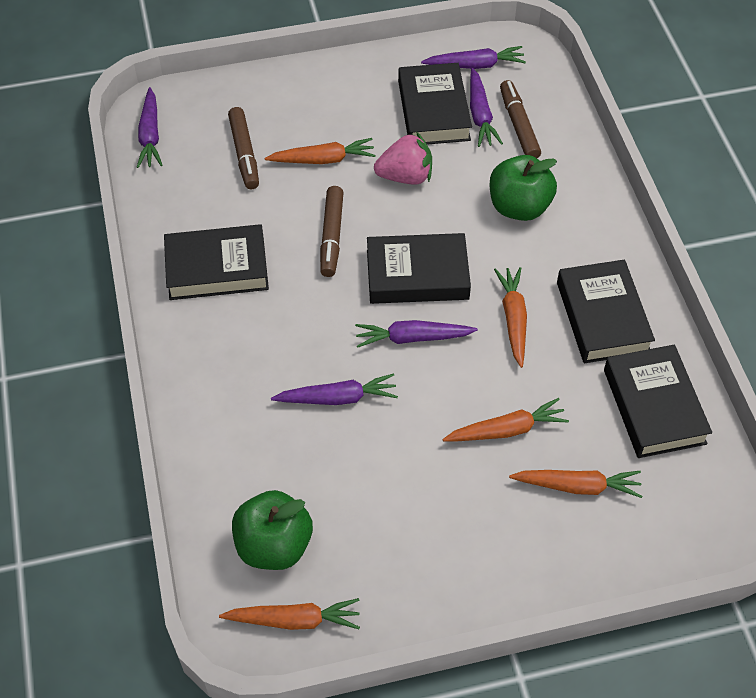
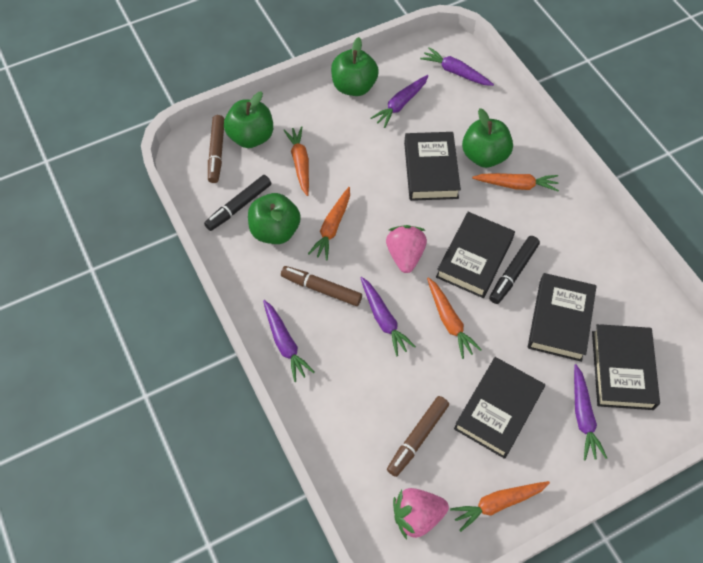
black marker: none = 0 -> [204,175,271,231] [489,236,540,304] = 2
green apple: [232,490,313,570] [490,155,557,221] = 2 -> [224,92,273,148] [248,193,301,244] [331,37,379,96] [462,108,513,168] = 4
pink strawberry: [374,132,432,185] = 1 -> [386,225,427,273] [393,488,449,540] = 2

